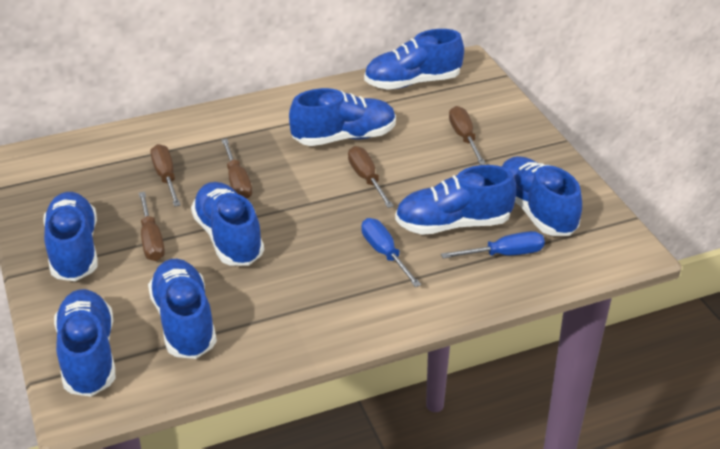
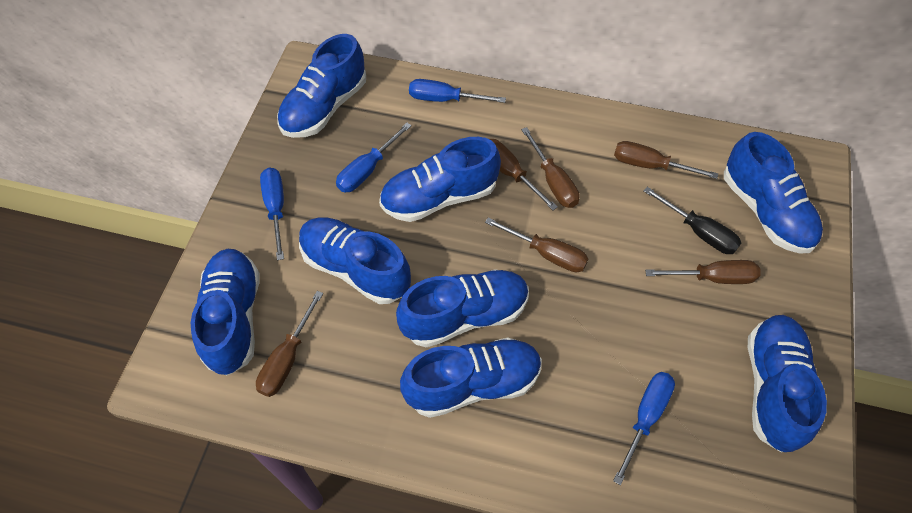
black screwdriver: none = 0 -> [644,187,741,254] = 1
blue screwdriver: [362,218,421,287] [441,231,545,259] = 2 -> [260,168,284,260] [336,123,412,192] [409,79,506,103] [613,372,675,485] = 4
brown screwdriver: [139,192,165,261] [150,144,181,207] [221,139,252,199] [348,146,394,208] [449,106,486,165] = 5 -> [256,291,323,397] [485,218,588,272] [489,139,558,210] [521,127,580,208] [614,141,718,179] [645,260,760,284] = 6

